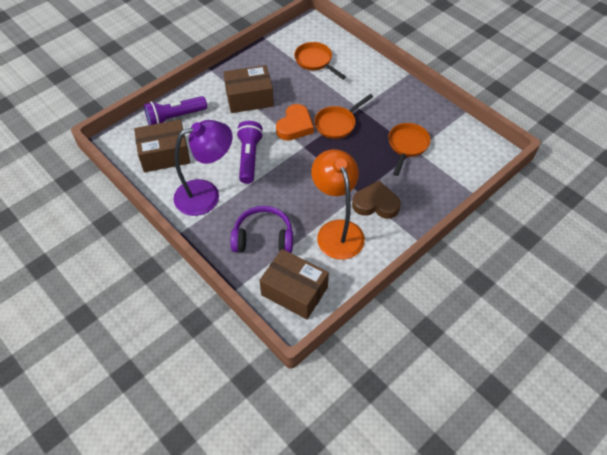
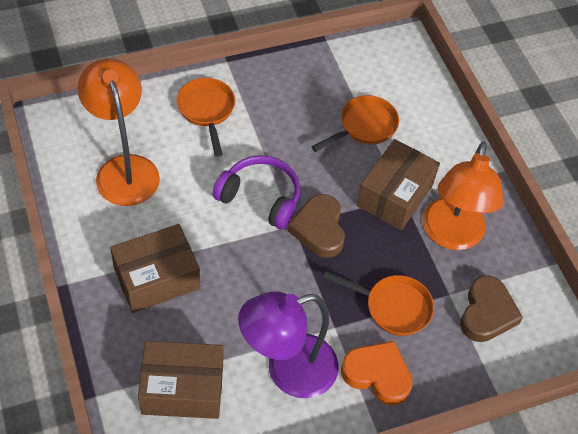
brown heart: [352,181,401,219] = 1 -> [288,194,345,258] [460,275,523,342] = 2
orange lamp: [311,149,365,260] = 1 -> [77,58,160,206] [423,142,503,250] = 2
purple flashlight: [144,96,207,125] [236,121,263,184] = 2 -> none = 0

